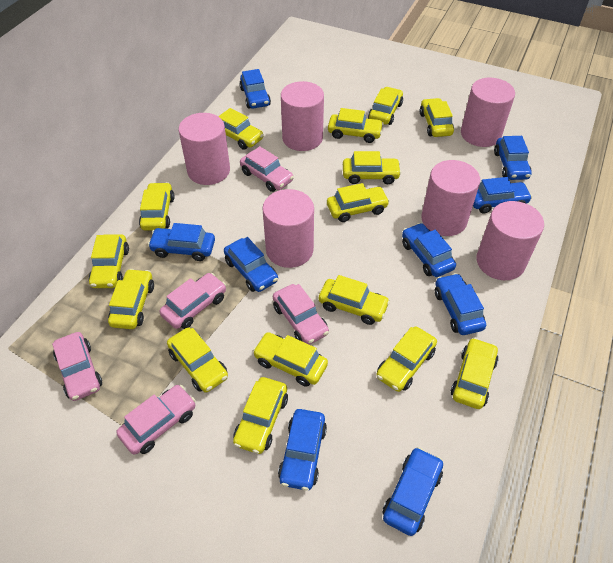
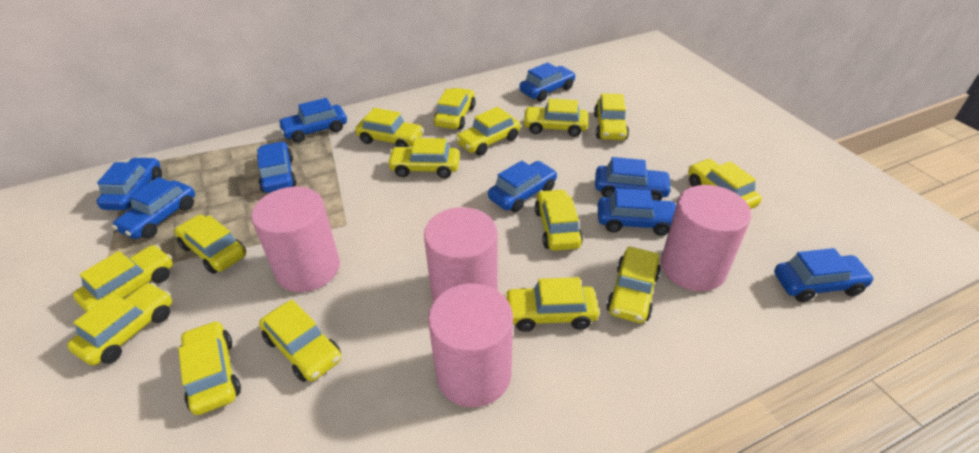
pink car: [52,332,102,401] [116,385,196,455] [160,273,226,329] [240,146,294,192] [273,284,329,345] = 5 -> none = 0
pink cylinder: [178,113,230,185] [262,189,314,268] [281,81,324,151] [421,160,480,236] [461,78,515,147] [476,201,544,280] = 6 -> [251,187,340,292] [424,207,498,302] [428,283,513,407] [661,185,751,292] = 4

